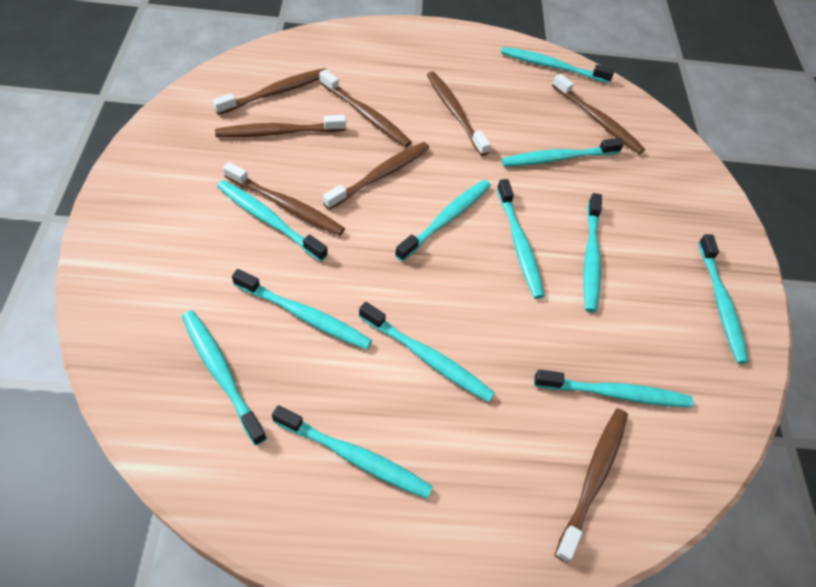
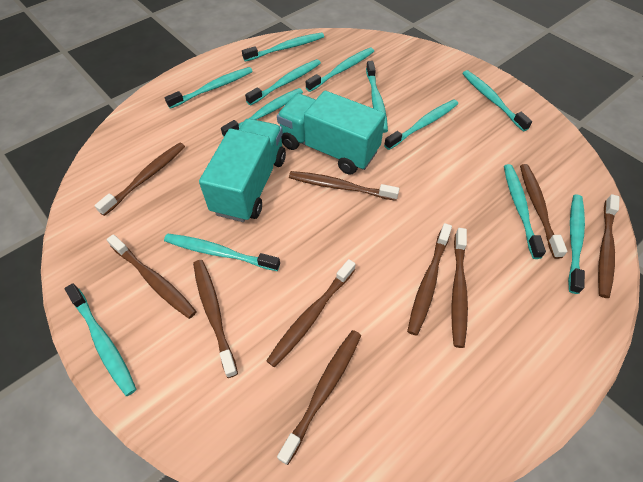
brown toothbrush: [212,68,325,115] [215,115,346,138] [223,162,345,236] [319,69,412,147] [323,142,429,210] [427,71,491,156] [552,73,645,154] [555,408,628,563] = 8 -> [94,142,185,216] [107,234,197,319] [193,260,238,378] [266,259,356,367] [277,330,361,465] [289,171,399,201] [407,223,452,336] [451,228,468,348] [520,164,567,259] [598,194,620,298] = 10
turquoise truck: none = 0 -> [199,119,286,222] [277,91,385,175] = 2

